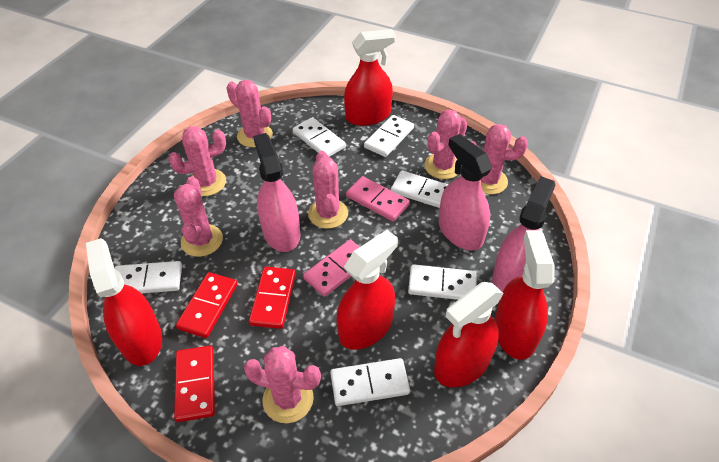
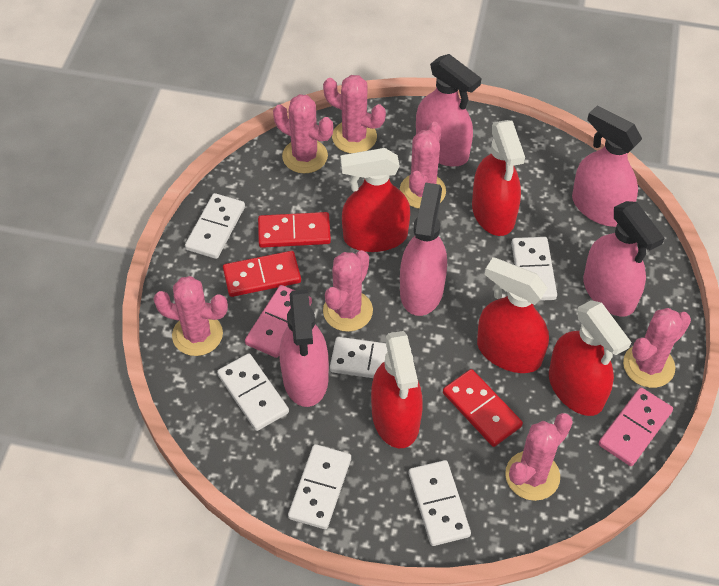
pink spray bottle: [253,133,300,252] [439,134,492,250] [492,176,555,292] = 3 -> [280,290,329,407] [400,182,447,316] [416,54,481,166] [572,105,642,227] [583,201,664,316] = 5

